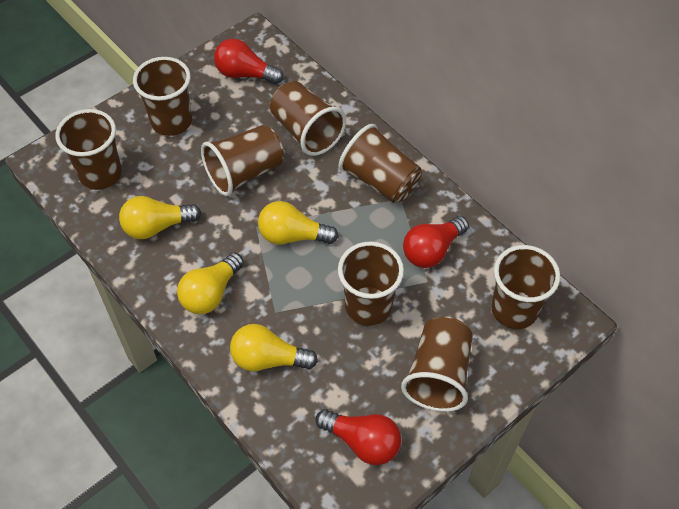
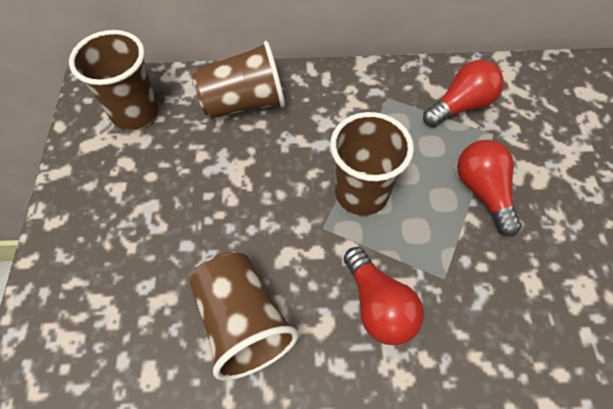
brown cup: [55,109,122,190] [133,57,192,136] [201,125,284,196] [270,81,346,156] [338,242,404,326] [339,124,421,203] [401,317,473,412] [491,245,560,329] = 8 -> [69,30,159,130] [190,252,299,380] [193,41,285,119] [330,112,414,215] = 4
yellow light bulb: [119,196,201,239] [177,252,244,314] [230,324,318,371] [258,201,339,244] = 4 -> none = 0

